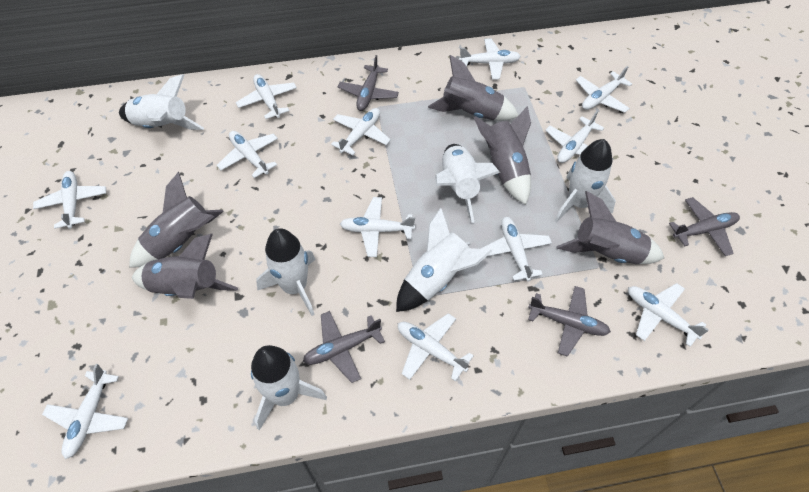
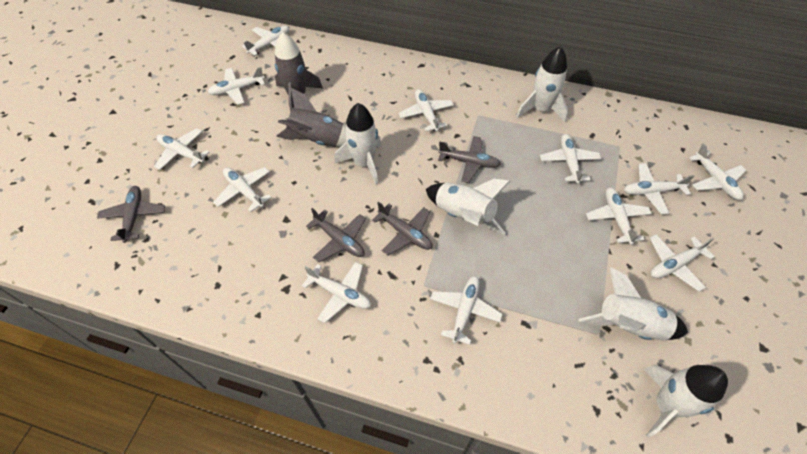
grey rocket: [129,172,224,268] [132,234,238,299] [428,55,518,121] [474,106,531,205] [557,191,664,264] = 5 -> [275,32,323,112] [276,88,346,147] = 2
white rocket: [119,74,204,130] [251,345,327,431] [256,228,316,316] [396,208,492,312] [435,144,500,223] [555,139,616,223] = 6 -> [335,103,381,185] [426,179,510,235] [516,46,568,122] [579,268,688,340] [644,365,728,438] = 5

